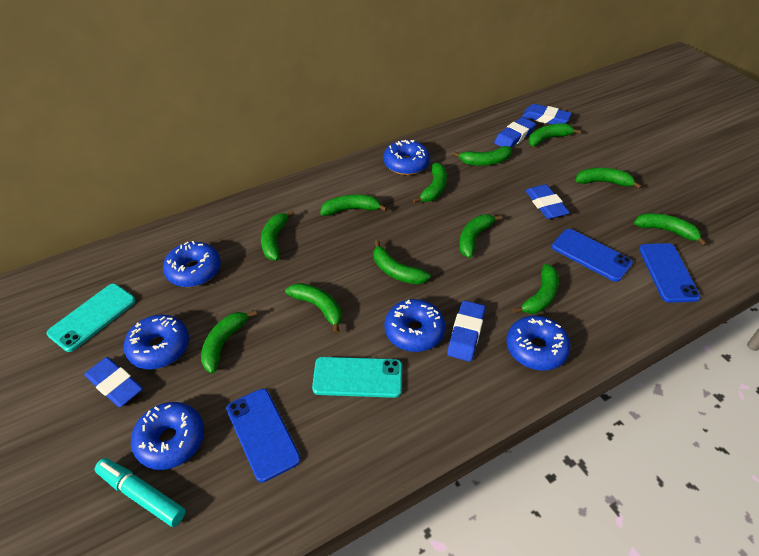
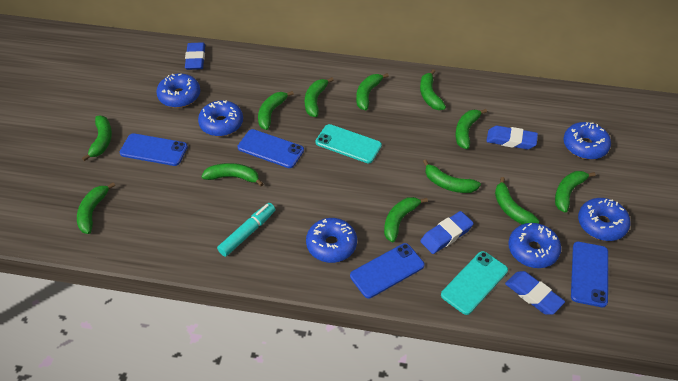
blue eraser: [84,357,143,407] [447,300,485,361] [494,117,536,148] [522,104,572,124] [525,184,570,219] = 5 -> [185,42,205,70] [420,211,474,254] [487,126,538,149] [505,271,565,315] = 4
blue phone: [226,389,301,482] [552,229,633,282] [639,243,701,303] = 3 -> [120,133,188,166] [238,129,304,168] [350,243,424,298] [571,242,608,307] = 4

